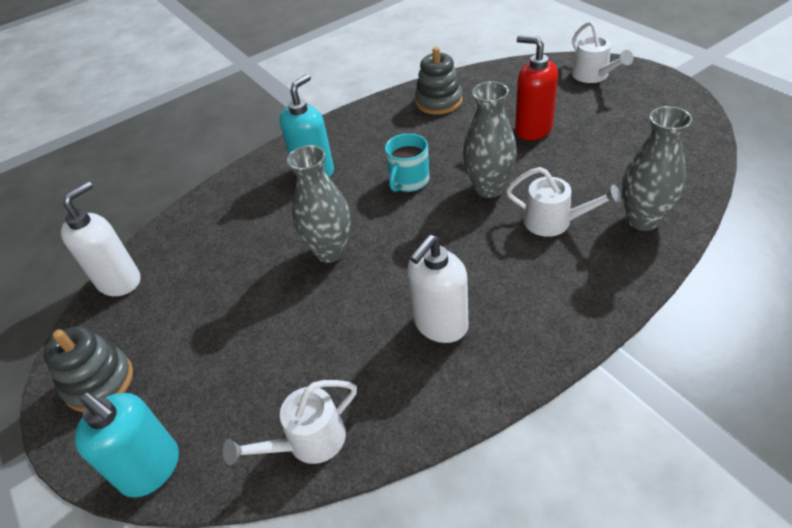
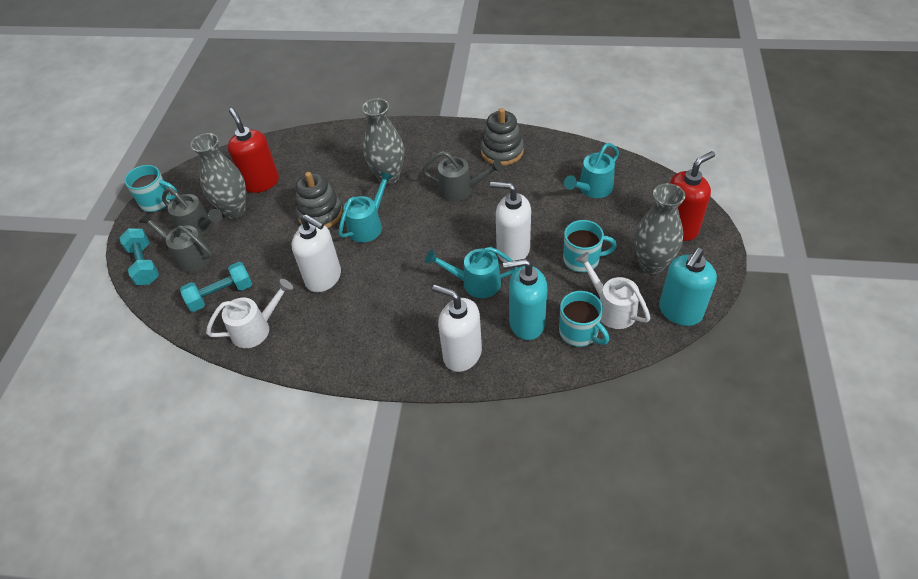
grey watering can: none = 0 -> [139,212,212,272] [162,188,222,236] [422,151,503,201] = 3
red soap dispenser: [515,35,558,140] = 1 -> [228,108,279,193] [670,151,715,241] = 2
turquoise dumbbell: none = 0 -> [119,228,159,285] [180,262,252,312] = 2
turquoise mug: [385,133,429,192] = 1 -> [124,165,178,212] [559,291,609,347] [563,220,617,272] = 3
turquoise watering can: none = 0 -> [338,171,393,243] [425,247,518,298] [564,143,619,198] = 3
white soap dispenser: [61,181,141,296] [408,235,468,343] = 2 -> [292,214,341,292] [432,285,482,372] [490,182,531,263] = 3
white watering can: [223,380,357,465] [506,167,622,237] [572,21,634,83] = 3 -> [206,279,293,348] [575,252,650,329] = 2

